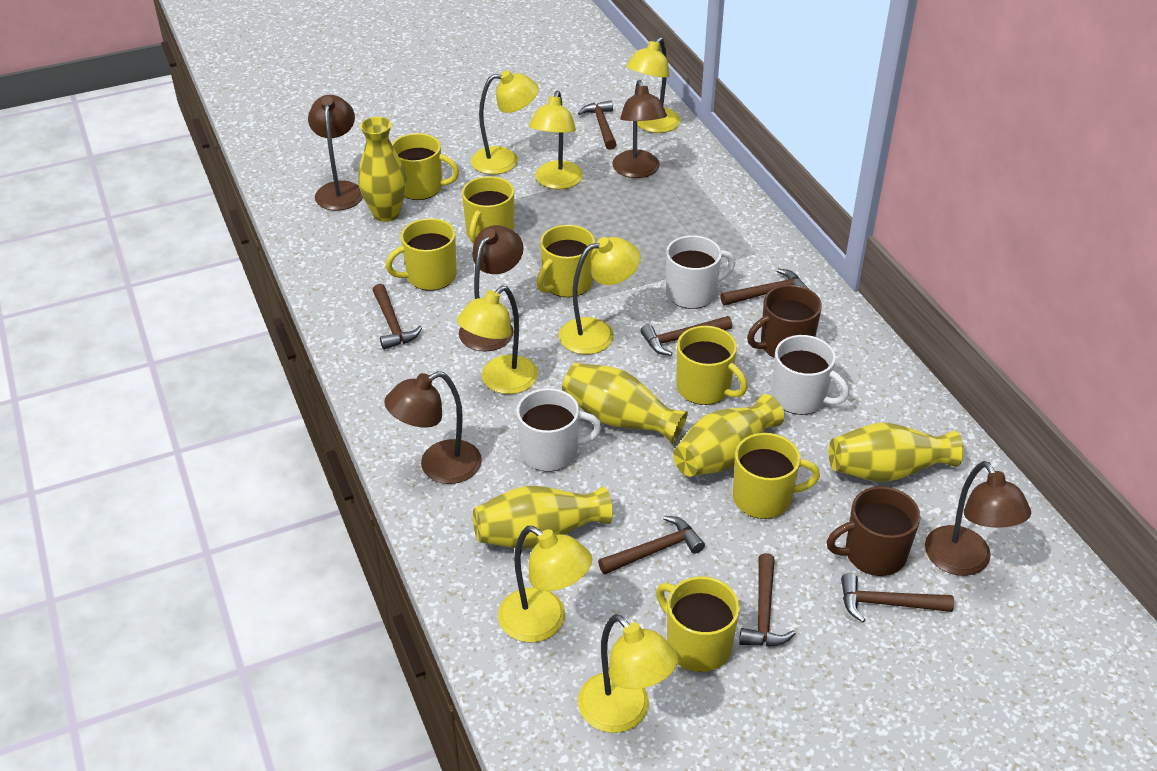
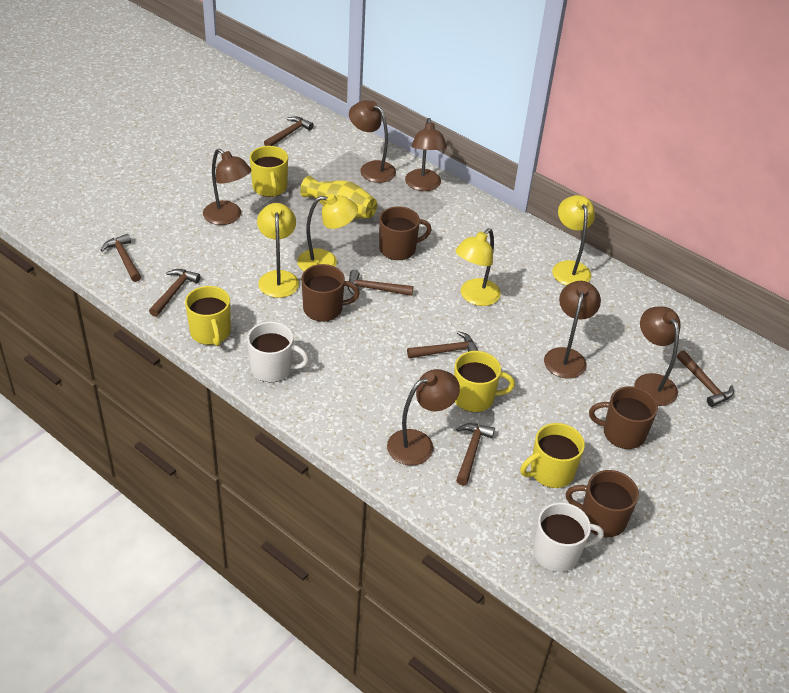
brown lamp: [308,95,363,211] [384,371,482,484] [459,225,524,352] [612,80,667,178] [925,461,1031,576] = 5 -> [203,149,251,225] [349,100,396,183] [387,369,460,466] [405,118,447,191] [544,281,601,379] [634,306,681,406] = 6
brown mug: [747,285,822,358] [827,486,921,576] = 2 -> [301,264,360,322] [379,206,432,260] [566,470,639,537] [589,386,658,449] = 4
white mug: [516,388,602,472] [666,235,736,309] [772,335,849,415] = 3 -> [247,322,309,382] [533,502,604,572] = 2
yellow lamp: [457,286,538,394] [471,70,539,174] [498,526,592,642] [529,90,583,189] [559,237,641,354] [578,614,678,733] [626,37,680,133] = 7 -> [257,203,299,298] [297,194,358,272] [455,228,501,306] [552,195,595,285] = 4
yellow mug: [386,218,457,291] [392,133,459,200] [462,176,514,244] [536,225,595,297] [656,576,740,672] [676,326,748,405] [733,433,820,519] = 7 -> [185,286,231,346] [250,146,288,197] [454,351,515,412] [520,423,585,488] = 4
yellow vase: [358,117,407,222] [473,486,613,549] [562,363,688,444] [673,394,784,477] [829,422,964,482] = 5 -> [300,176,377,219] = 1

